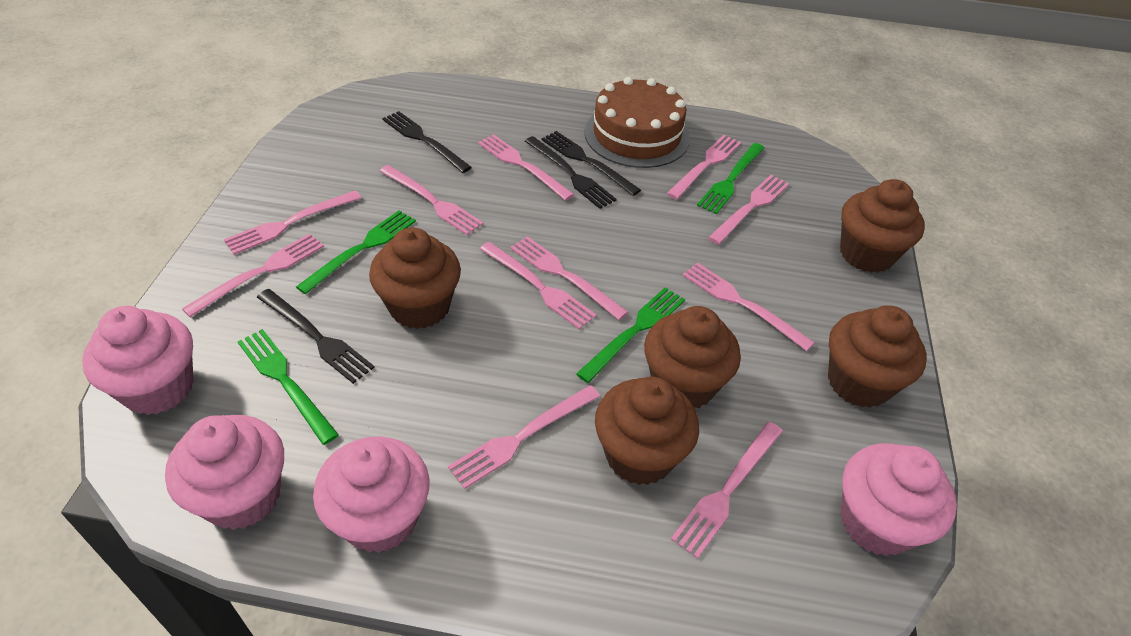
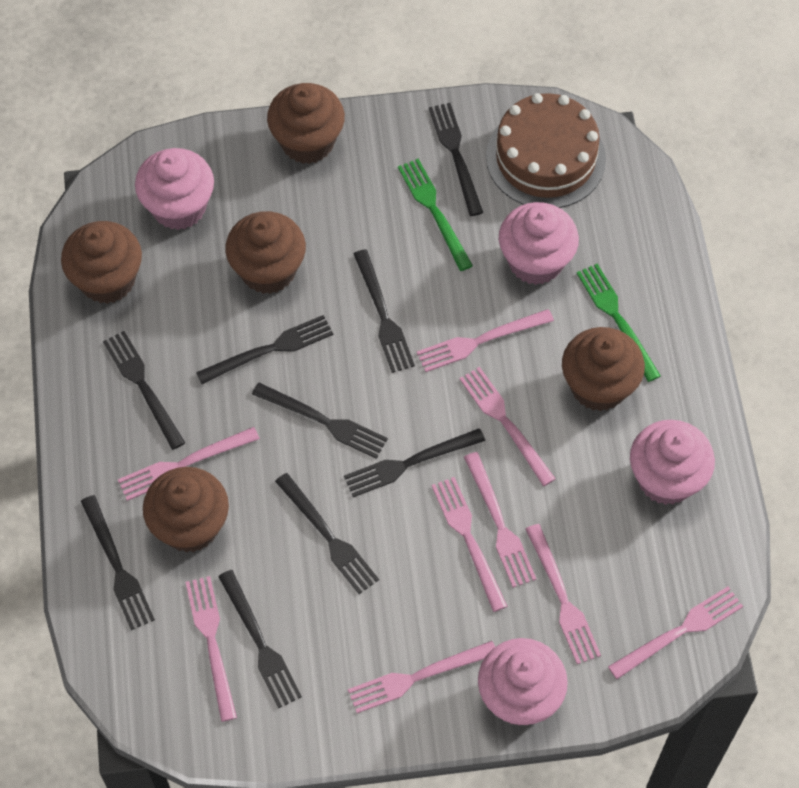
black fork: [257,289,375,384] [382,111,472,173] [525,136,617,209] [542,131,641,196] = 4 -> [81,495,155,630] [103,331,185,450] [196,315,334,384] [218,570,302,709] [252,383,388,459] [275,473,379,594] [344,428,485,497] [354,249,415,373] [429,103,483,216] = 9
green fork: [238,329,339,445] [296,210,416,294] [576,287,685,383] [697,143,764,214] = 4 -> [398,159,473,271] [577,264,661,382] = 2
pink fork: [182,233,324,317] [224,190,361,255] [380,165,483,235] [448,385,600,489] [478,134,574,201] [480,242,597,329] [510,236,628,320] [667,135,741,200] [671,422,783,559] [682,262,815,351] [708,175,789,245] = 11 -> [118,427,260,501] [186,576,237,722] [348,641,495,713] [417,309,554,372] [432,477,508,612] [459,367,556,486] [464,452,536,588] [526,524,601,664] [608,587,743,679] = 9

